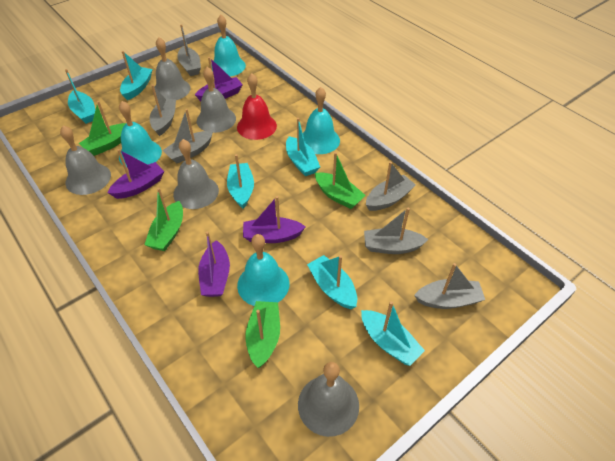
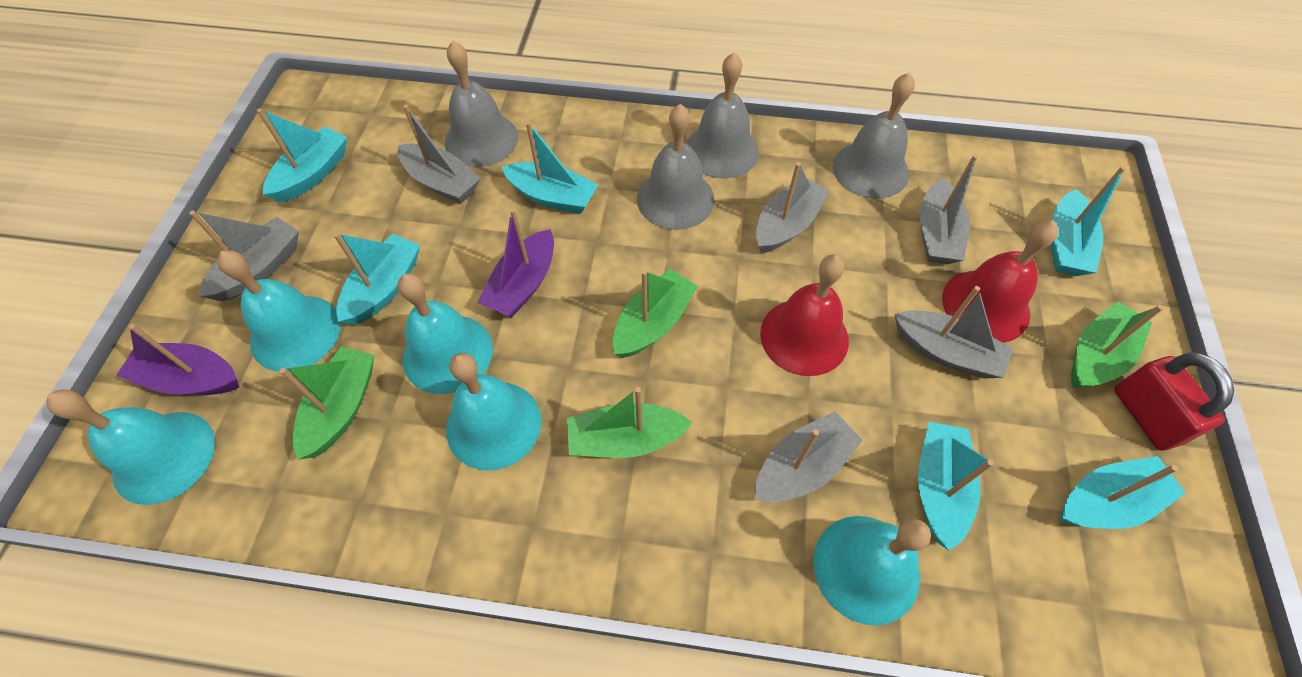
grey bell: [60,125,111,195] [153,37,191,100] [173,139,219,209] [197,67,236,133] [298,362,359,437] = 5 -> [445,41,518,167] [637,104,715,230] [686,53,759,179] [833,72,915,199] = 4
purple boat: [108,149,164,199] [195,57,243,101] [198,231,230,297] [243,196,306,243] = 4 -> [117,324,239,395] [478,208,554,317] = 2
red bell: [237,73,277,140] = 1 -> [760,255,849,376] [942,221,1058,343] = 2
red padlock: none = 0 -> [1115,352,1234,451] = 1
turquoise bell: [119,101,162,167] [211,15,246,76] [237,234,289,306] [303,87,340,154] = 4 -> [46,389,215,505] [217,250,341,372] [398,273,493,394] [446,353,541,471] [813,516,931,626] = 5

